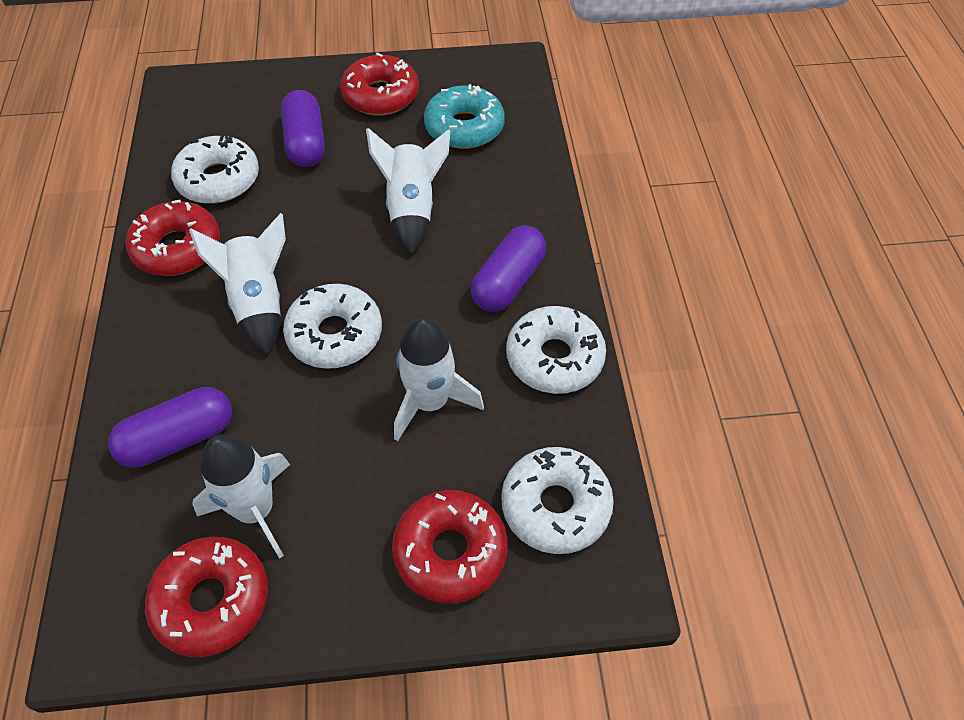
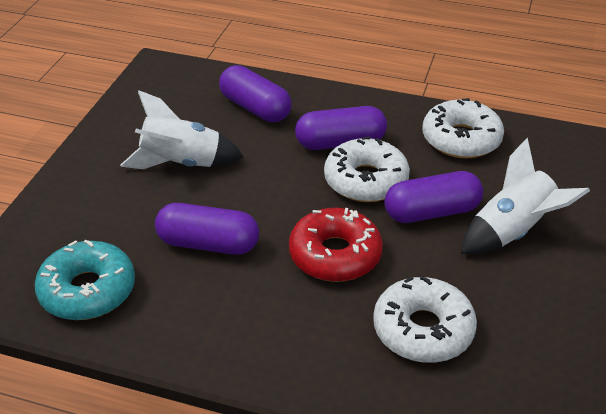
purple capsule: [108,387,232,468] [281,90,325,167] [471,226,546,312] = 3 -> [155,203,259,255] [219,65,292,122] [295,106,387,150] [384,171,483,223] = 4
red donut: [126,200,220,276] [145,537,268,657] [340,53,419,115] [392,490,508,604] = 4 -> [289,208,383,282] = 1
white donut: [171,135,259,204] [283,284,382,369] [501,447,614,554] [506,306,606,394] = 4 -> [324,136,410,202] [373,276,477,363] [422,98,504,158] = 3
white rocket: [189,213,286,356] [192,434,290,559] [366,128,450,256] [394,318,484,441] = 4 -> [120,90,244,169] [461,138,590,254] = 2

